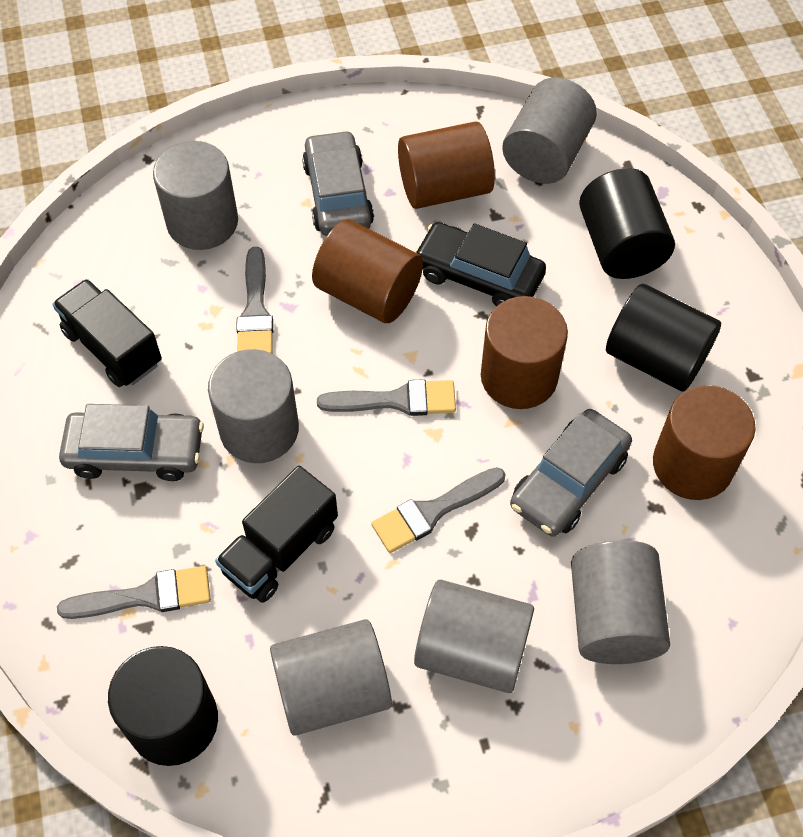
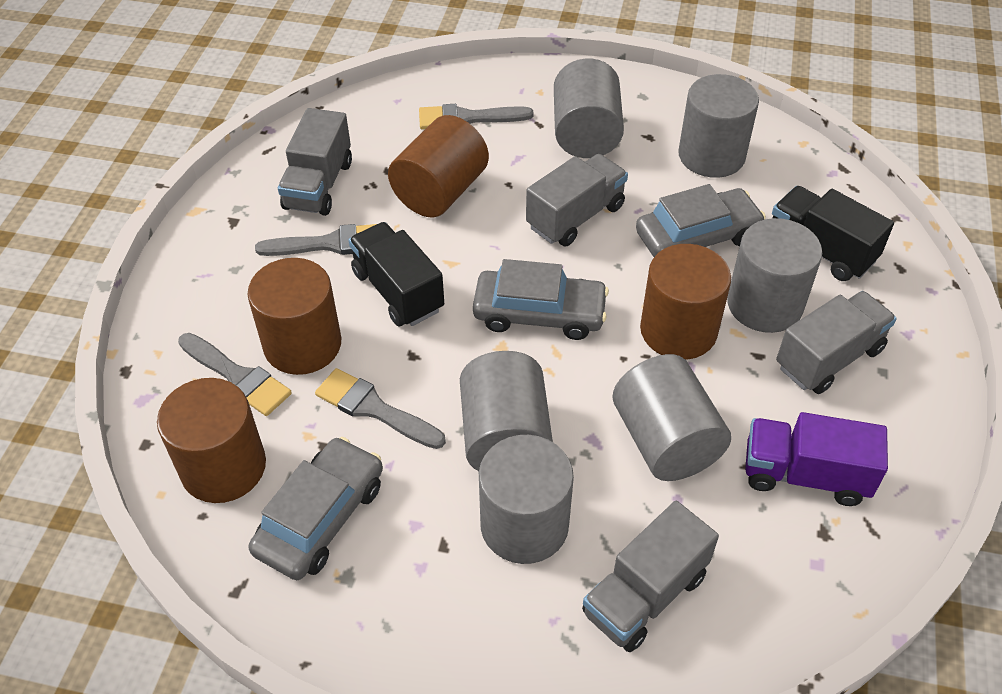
black car: [414,222,546,307] = 1 -> none = 0
black cylinder: [108,646,218,766] [579,168,675,279] [606,284,721,392] = 3 -> none = 0
grey truck: none = 0 -> [278,108,352,216] [526,154,628,246] [582,501,719,652] [776,291,897,394] = 4
purple truck: none = 0 -> [745,412,888,506] = 1

